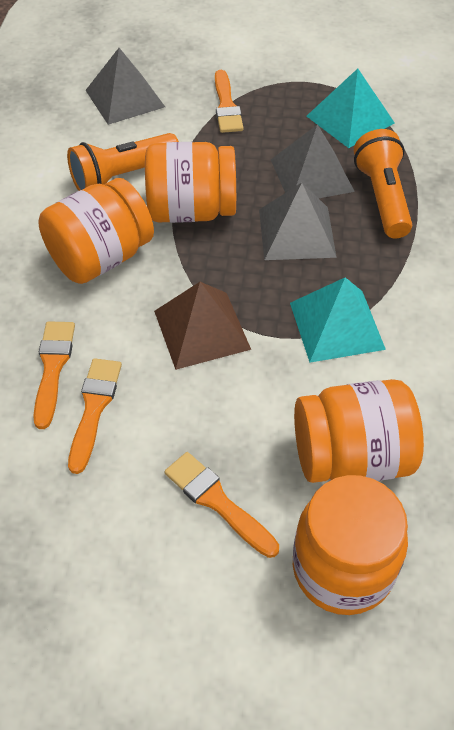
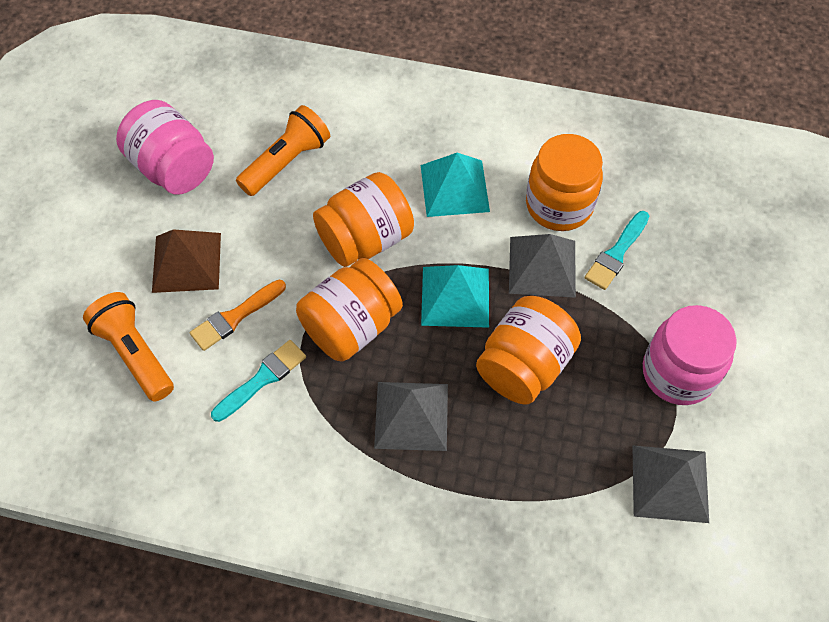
orange brush: [33,321,75,429] [68,358,122,474] [164,452,279,558] [215,70,243,133] = 4 -> [190,280,286,351] = 1
pink jar: none = 0 -> [116,100,214,195] [643,305,737,405] = 2
turquoise brush: none = 0 -> [211,340,306,422] [585,211,649,290] = 2

